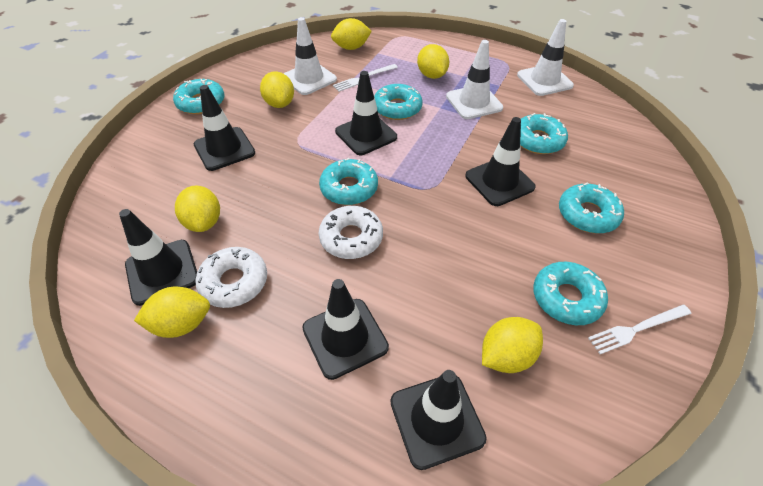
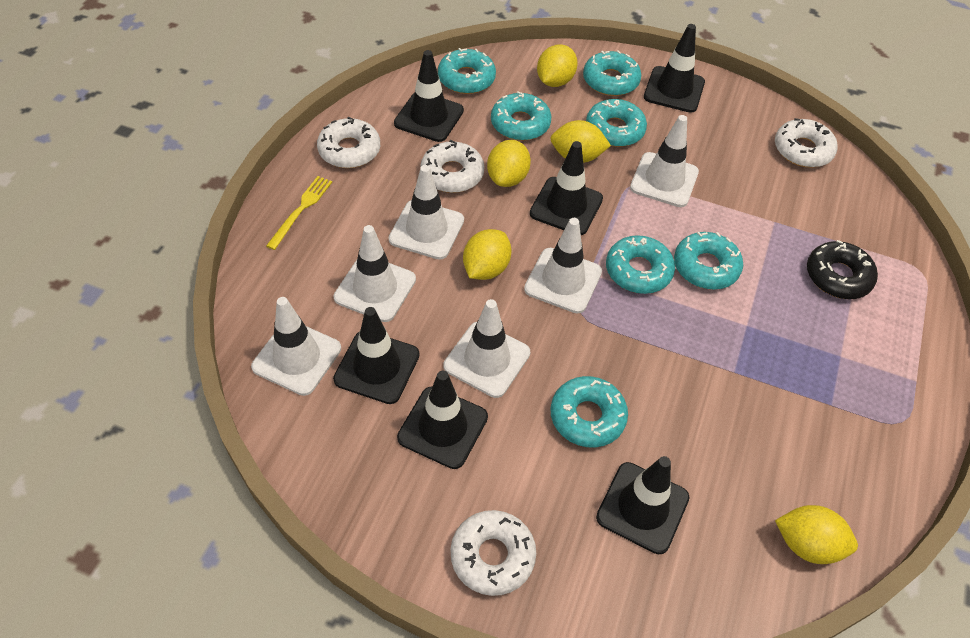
black donut: none = 0 -> [807,240,878,299] = 1
turquoise donut: [173,79,224,114] [319,158,378,205] [374,84,423,120] [520,113,568,154] [533,262,608,325] [559,182,624,233] = 6 -> [438,48,496,94] [491,91,551,141] [551,376,628,448] [583,50,641,96] [586,99,647,147] [606,235,675,294] [674,232,743,289] = 7
white donut: [195,247,267,308] [319,206,383,259] = 2 -> [317,117,380,168] [420,140,484,193] [451,510,536,596] [775,118,838,167] = 4
white fork: [333,64,398,92] [588,305,691,354] = 2 -> none = 0
white traffic cone: [283,17,337,95] [446,40,503,119] [517,19,574,96] = 3 -> [251,297,341,396] [333,225,416,322] [389,165,464,260] [443,299,530,398] [524,218,602,313] [630,115,699,207] = 6
yellow fork: none = 0 -> [266,176,332,250] = 1
yellow lemon: [134,287,210,338] [175,185,220,232] [260,71,294,108] [331,18,372,50] [417,44,449,79] [482,317,543,373] = 6 -> [463,229,512,280] [487,140,531,187] [537,44,578,87] [550,120,611,163] [775,505,858,564] = 5

